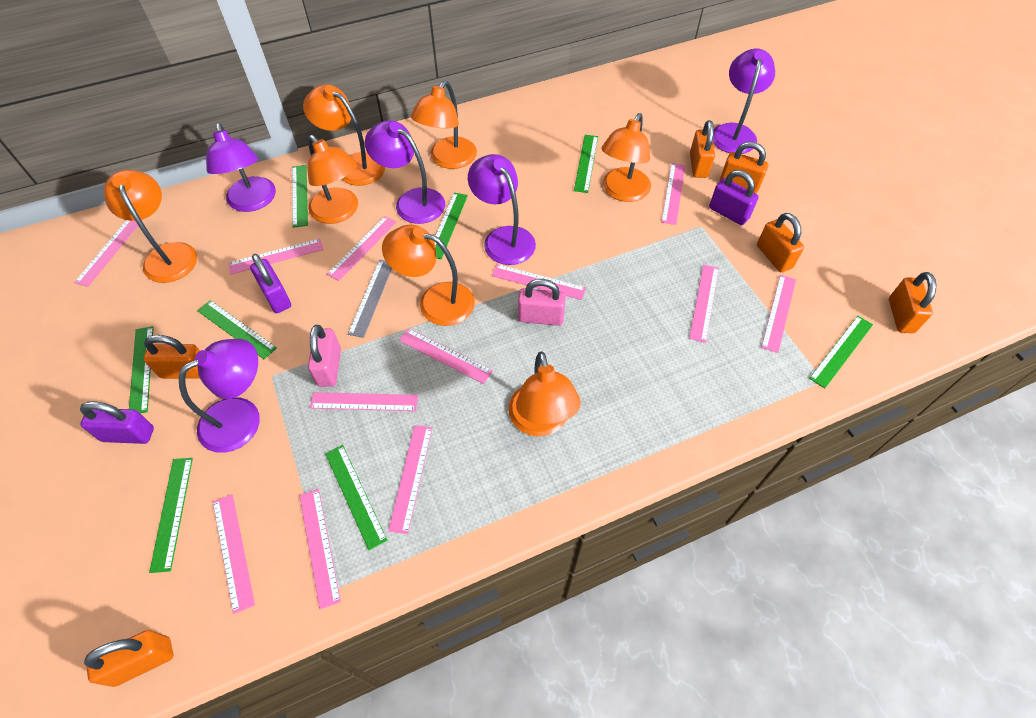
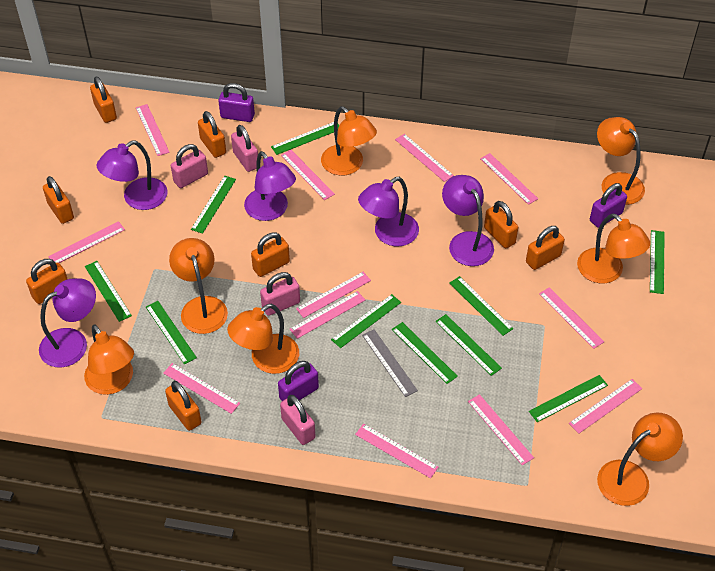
green ruler: [129,326,154,414] [149,458,193,573] [197,300,277,359] [292,165,308,228] [325,445,387,550] [434,193,468,259] [574,135,598,193] [809,316,873,388] = 8 -> [85,261,132,322] [146,301,197,365] [191,176,236,234] [271,122,339,155] [331,294,401,348] [392,322,458,384] [435,314,502,376] [449,276,514,336] [529,375,608,422] [650,230,665,294] = 10
orange padlock: [84,630,173,687] [144,335,200,379] [690,120,715,178] [720,142,769,194] [757,213,804,272] [889,272,936,333] = 6 -> [26,259,67,304] [43,176,74,224] [90,76,117,123] [165,381,202,431] [198,111,226,158] [251,233,290,277] [484,201,518,249] [526,226,565,270] = 8
pink padlock: [308,325,341,387] [518,279,566,326] = 2 -> [171,144,208,188] [231,125,258,172] [260,272,300,316] [280,395,315,445] = 4

